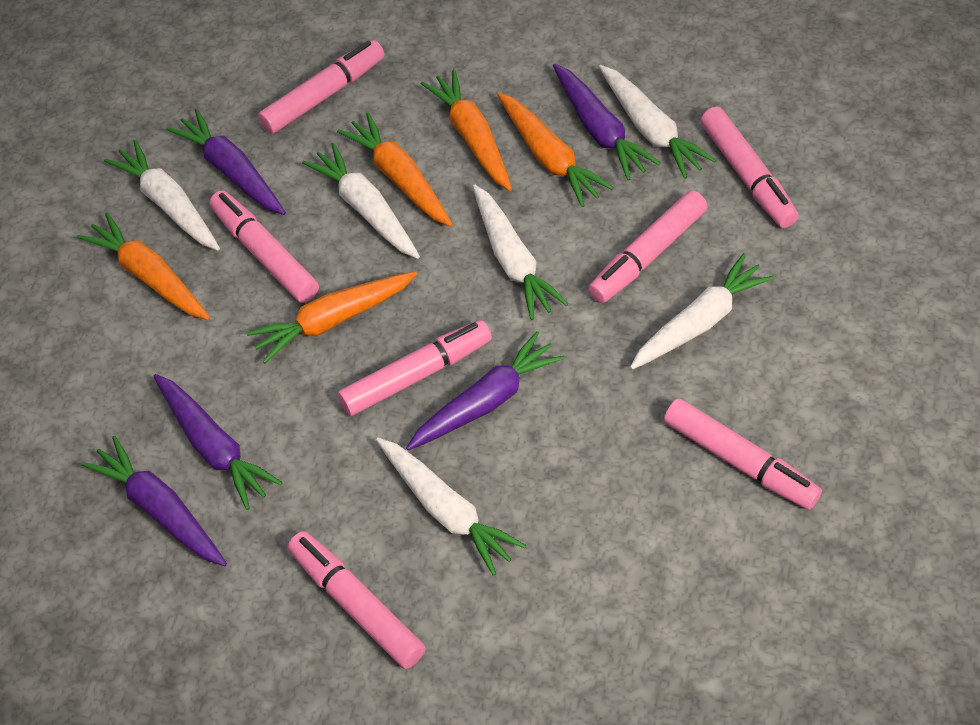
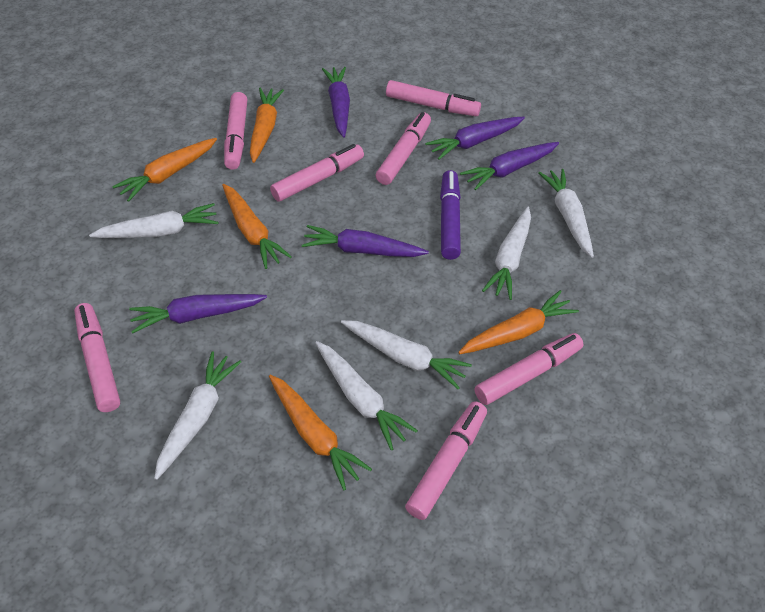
purple marker: none = 0 -> [440,170,461,260] = 1

